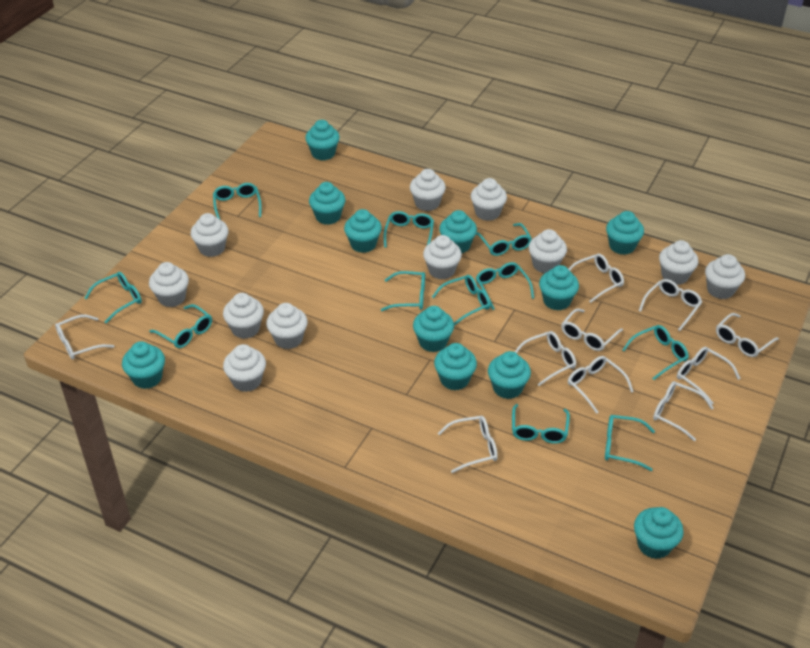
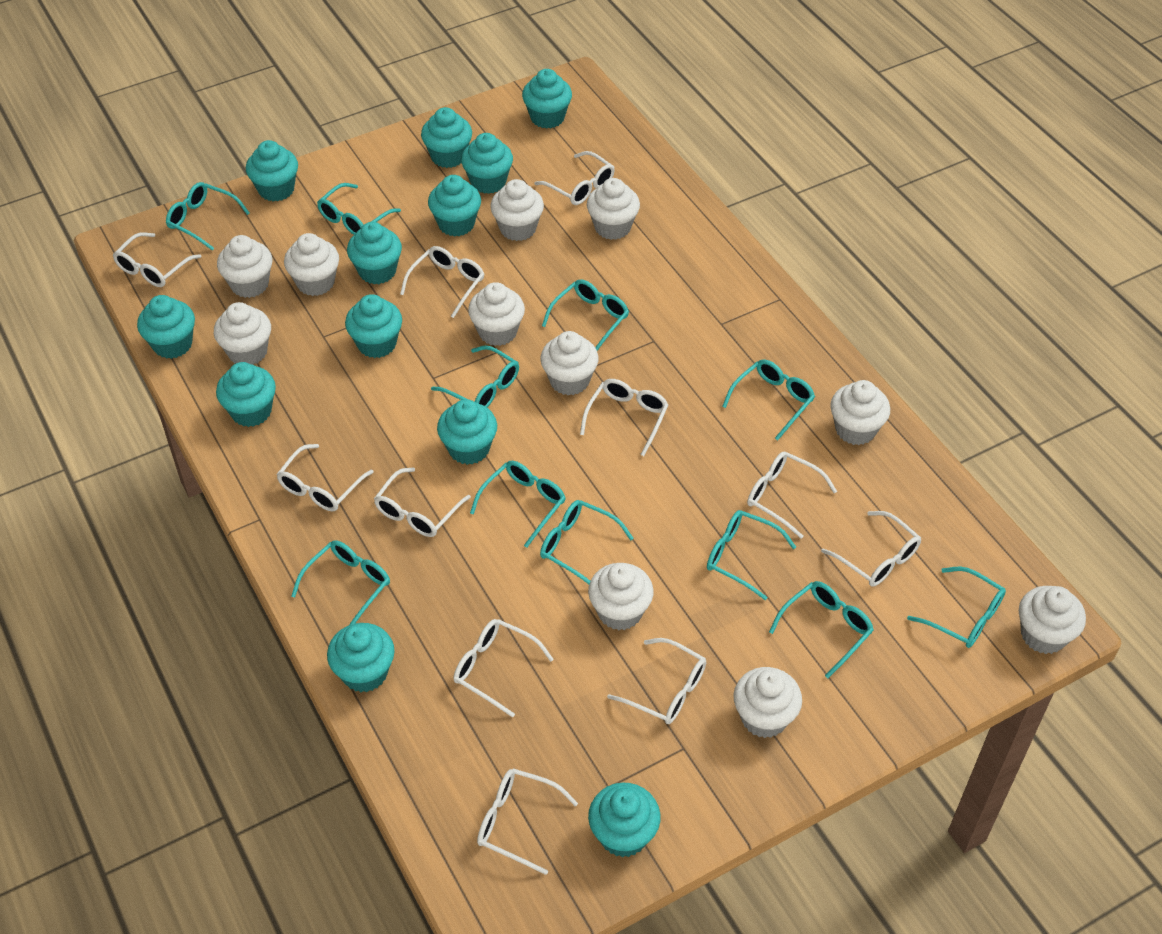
turquoise cupcake: [122,341,165,389] [305,120,340,161] [309,182,345,225] [344,209,382,253] [413,306,454,352] [434,343,477,390] [439,210,477,253] [488,351,531,399] [539,265,579,311] [606,211,644,255] [634,507,684,559] = 11 -> [137,295,195,359] [216,362,276,427] [246,140,298,201] [327,623,395,692] [345,294,402,358] [347,222,402,284] [421,107,472,168] [428,175,481,237] [437,399,497,465] [461,133,513,194] [522,69,572,129] [588,783,661,858] = 12
white glasses: [55,315,114,359] [438,416,498,473] [515,331,576,386] [561,308,623,351] [568,356,634,414] [569,254,624,303] [639,279,702,331] [653,381,714,441] [677,347,741,404] [716,313,779,357] = 10 -> [113,232,201,287] [276,444,373,511] [374,468,471,537] [400,246,484,318] [453,619,554,718] [477,768,578,875] [534,151,615,205] [580,379,669,456] [607,638,706,724] [747,451,837,539] [821,511,921,587] = 11

